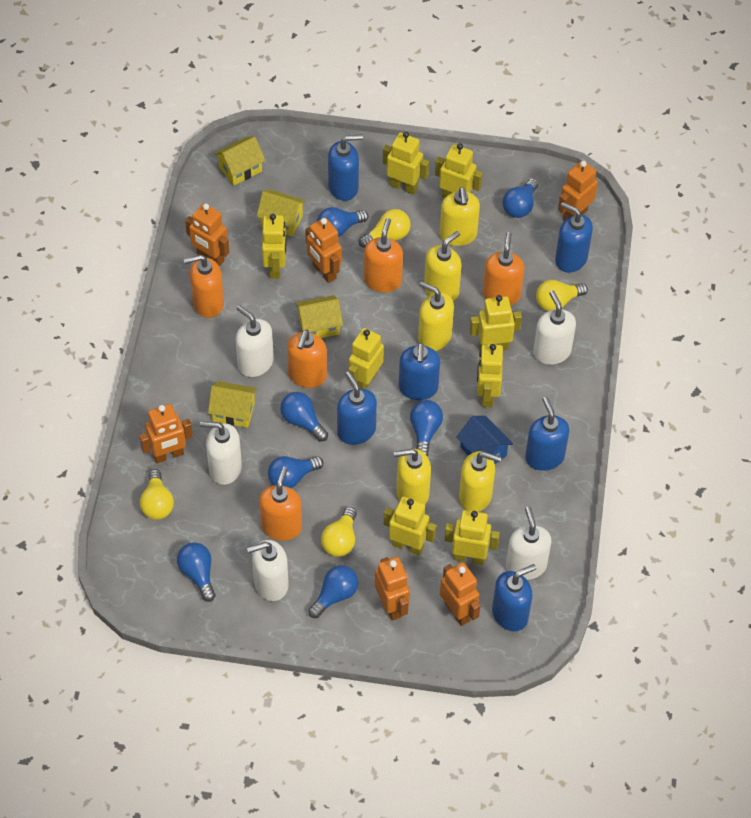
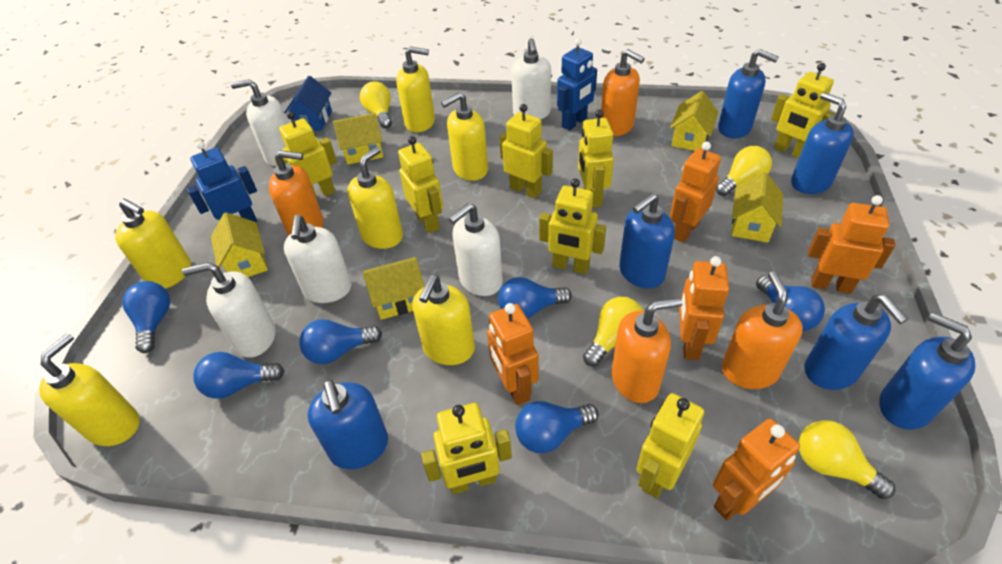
blue light bulb: [177,543,216,602] [268,456,323,488] [280,392,328,442] [308,565,359,618] [317,207,369,237] [410,400,443,456] [503,178,538,218] = 7 -> [122,281,170,353] [193,352,284,399] [299,319,382,364] [498,277,572,319] [515,401,599,453] [756,275,825,331] = 6
blue robot: none = 0 -> [187,141,257,222] [557,38,597,131] = 2
orange robot: [139,404,193,463] [185,203,229,266] [305,218,342,283] [375,557,410,621] [440,562,481,626] [558,161,598,221] = 6 -> [487,303,539,405] [670,141,721,242] [679,256,729,360] [713,419,800,520] [808,195,895,294] = 5
orange soap dispenser: [184,255,224,318] [259,467,302,541] [287,330,327,388] [364,218,403,292] [483,232,524,306] = 5 -> [269,150,324,236] [601,49,645,136] [612,297,683,403] [722,271,803,389] = 4
yellow house: [208,381,257,428] [214,136,265,186] [256,190,306,236] [295,295,343,338] = 4 -> [211,212,268,277] [333,113,383,165] [363,257,424,320] [670,91,719,151] [732,172,783,243] = 5
yellow soap dispenser: [394,449,431,504] [418,281,454,351] [424,231,462,301] [440,187,480,246] [459,451,502,512] = 5 -> [39,333,140,446] [115,198,191,289] [348,147,403,249] [396,46,435,132] [413,275,475,365] [441,92,488,181] = 6

